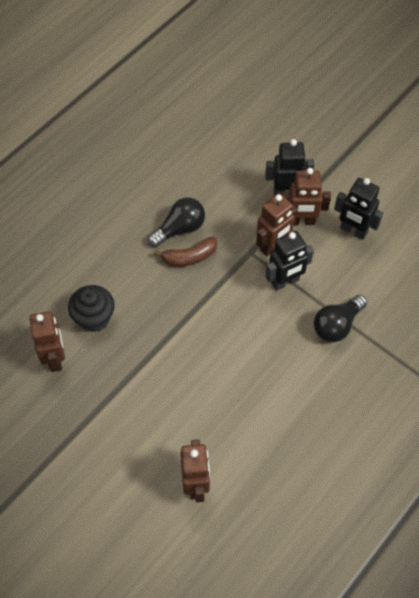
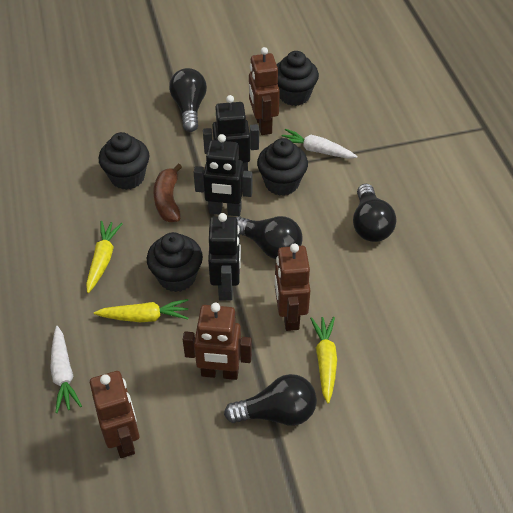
black cupcake: [68,285,115,332] = 1 -> [99,132,149,190] [147,232,203,292] [257,138,308,196] [277,51,319,106] = 4
black light bulb: [148,197,205,247] [314,295,367,342] = 2 -> [169,68,207,132] [224,374,317,426] [236,216,303,259] [353,184,396,242] = 4
white carrot: none = 0 -> [50,326,82,413] [282,129,358,159] = 2
yellow carrot: none = 0 -> [86,221,123,293] [94,299,189,322] [310,317,337,404] = 3

